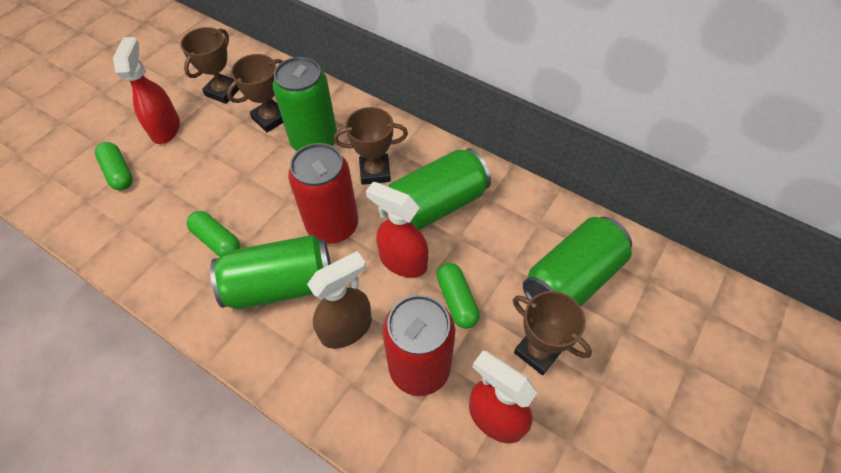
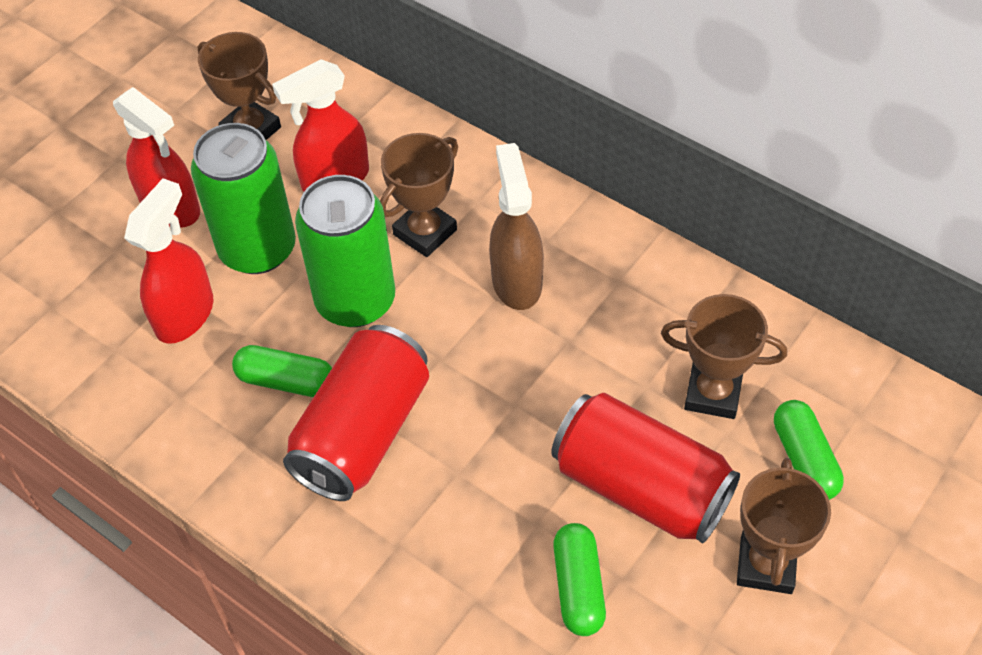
green can: [210,235,331,310] [273,57,337,151] [388,148,491,230] [523,217,632,306] = 4 -> [191,123,296,274] [295,175,395,327] = 2

